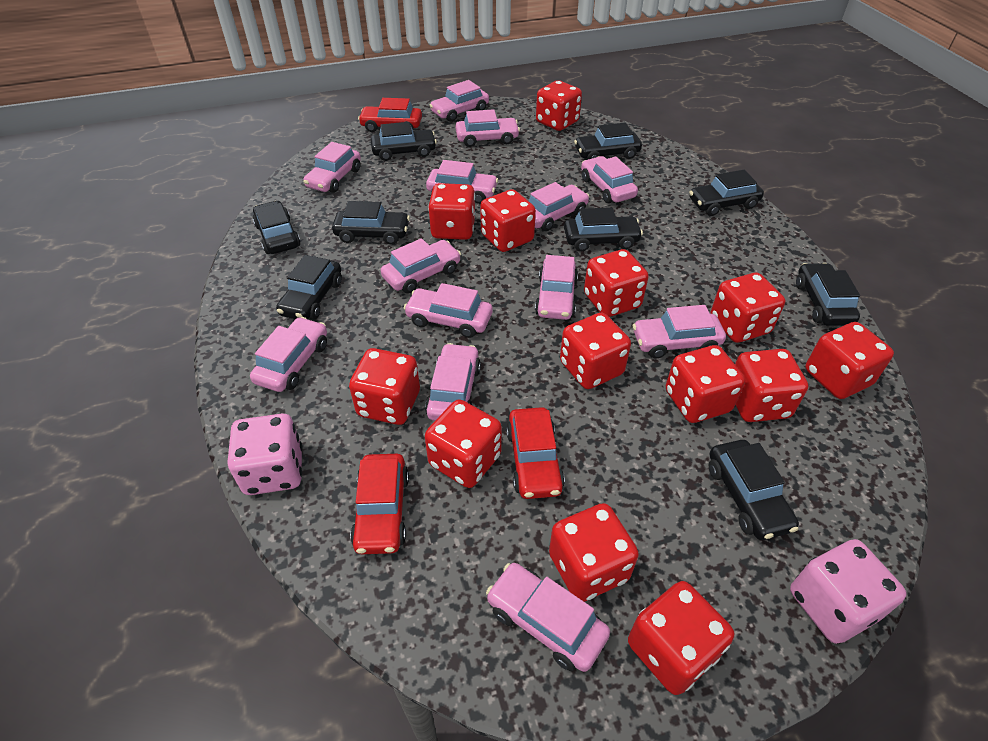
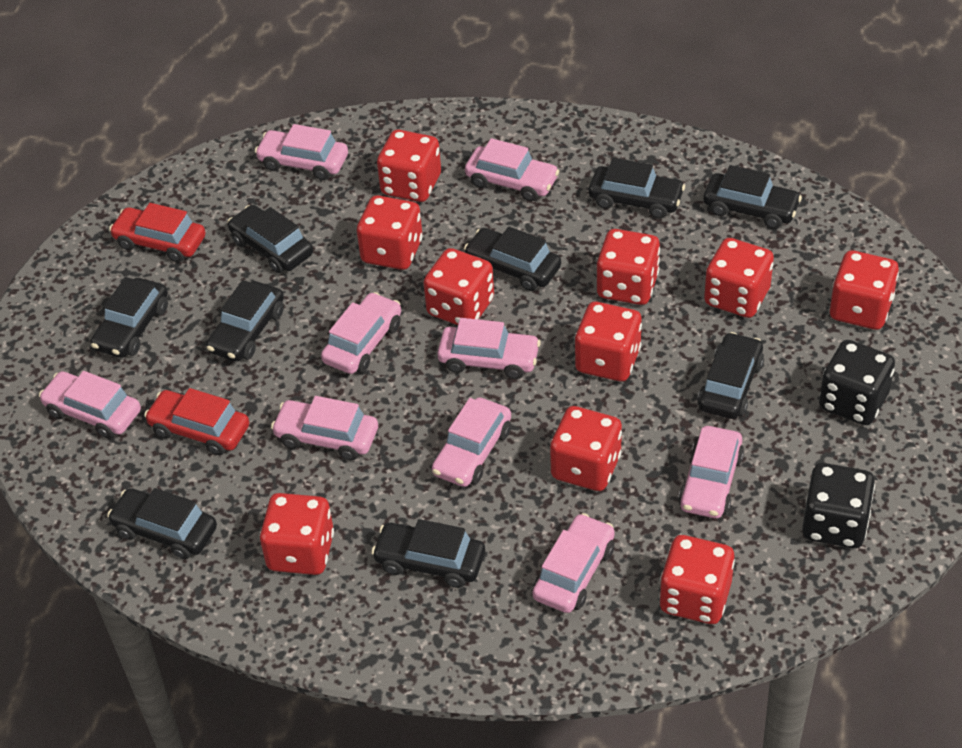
black dice: none = 0 -> [802,463,875,548] [819,340,895,425] = 2
pink car: [250,317,327,392] [303,142,361,193] [381,238,461,293] [404,283,493,338] [425,343,481,420] [426,160,498,204] [429,80,489,122] [455,109,520,147] [486,563,610,672] [529,182,589,231] [535,255,578,320] [581,156,638,203] [633,305,726,358] = 13 -> [39,371,141,439] [255,124,348,180] [271,396,378,460] [321,292,401,374] [432,398,511,487] [437,318,541,379] [465,138,559,201] [532,513,615,613] [678,426,744,518] = 9
pink dice: [228,413,303,495] [790,539,906,644] = 2 -> none = 0
red car: [350,454,409,554] [358,98,422,132] [506,407,565,499] = 3 -> [109,203,206,262] [144,388,249,455] = 2
red dice: [349,348,420,425] [425,399,502,488] [428,183,476,240] [480,189,536,252] [536,80,582,131] [549,503,639,602] [560,313,631,389] [584,249,649,317] [628,581,734,695] [666,345,745,423] [711,273,785,343] [735,349,808,422] [805,322,894,399] = 13 -> [260,493,334,575] [357,195,423,270] [377,130,441,202] [423,248,494,325] [550,406,622,491] [575,302,642,381] [597,229,660,305] [659,535,735,624] [704,238,774,318] [830,250,899,330] = 10

